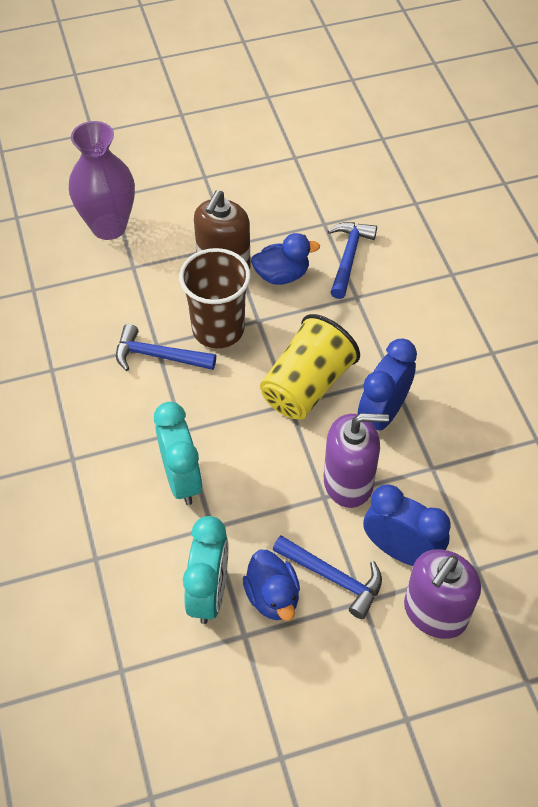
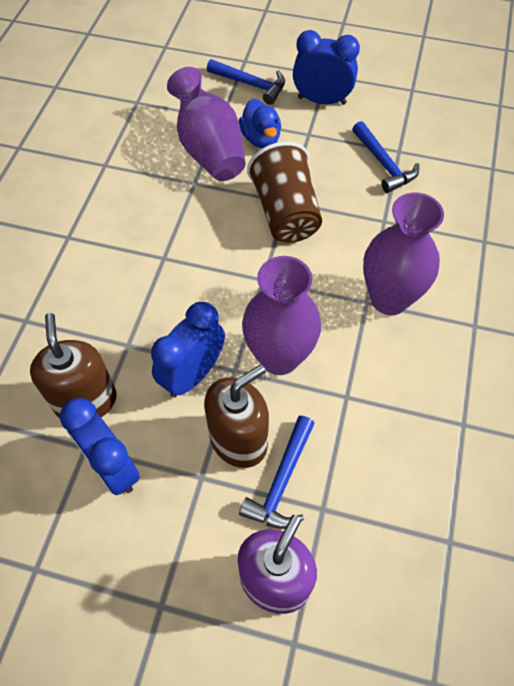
blue clock: [357,339,417,430] [363,484,451,566] = 2 -> [60,398,140,495] [151,302,225,397] [293,30,360,105] = 3
blue duck: [243,549,300,621] [251,233,320,285] = 2 -> [239,98,281,148] = 1
brown soap dispenser: [194,190,251,269] = 1 -> [30,313,117,418] [204,365,269,468] = 2
purple soap dispenser: [324,413,389,508] [404,549,481,639] = 2 -> [238,515,317,614] = 1
purple vase: [69,121,135,240] = 1 -> [167,67,246,181] [242,256,321,375] [363,192,444,315] = 3
turquoise clock: [154,402,203,505] [183,516,229,624] = 2 -> none = 0
yellow cup: [260,314,360,419] = 1 -> none = 0

